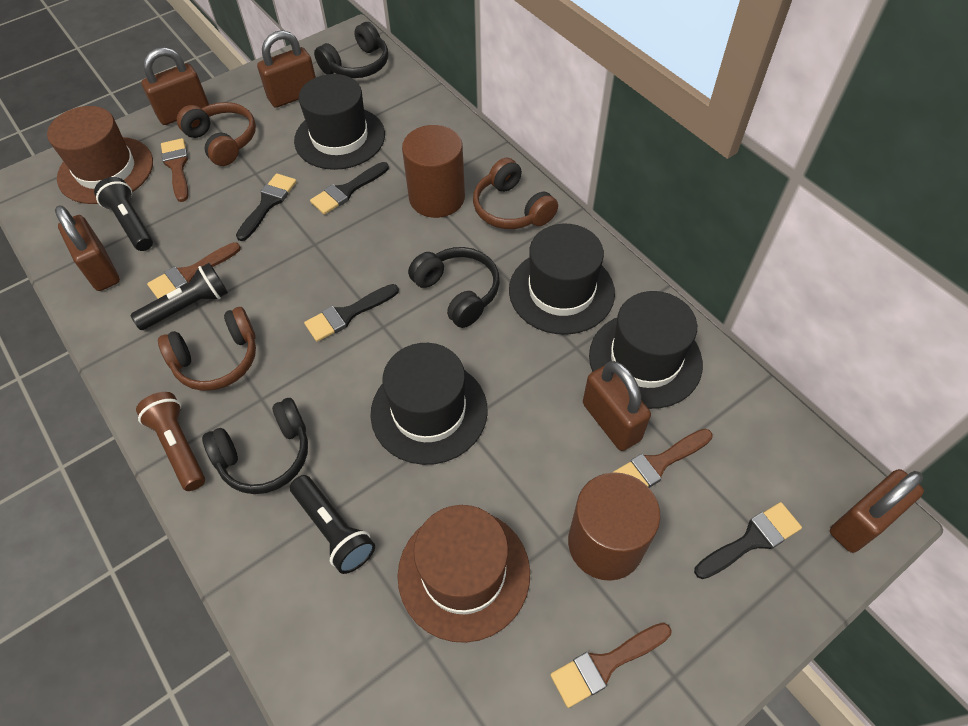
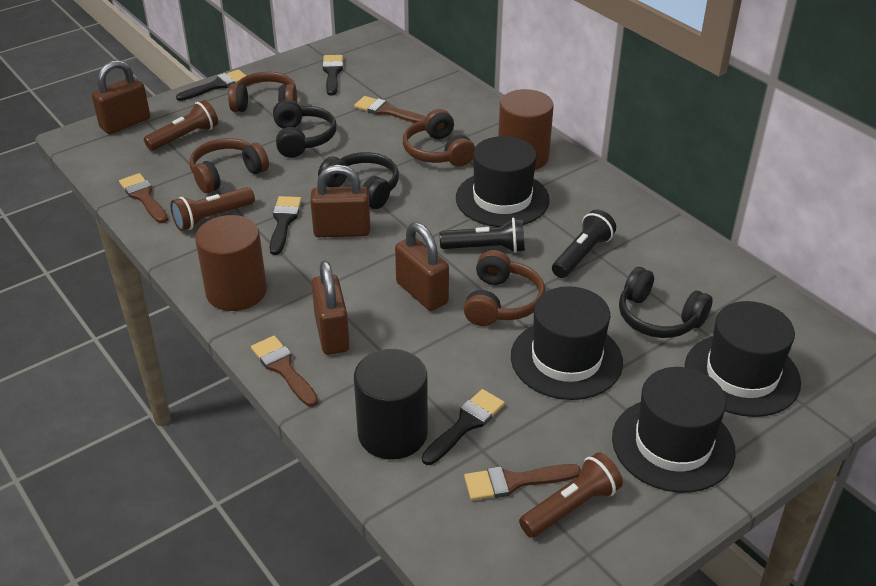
black cylinder: none = 0 -> [354,349,428,460] = 1
black flashlight: [94,177,153,251] [131,263,228,330] [290,475,375,574] = 3 -> [439,218,525,253] [552,209,616,278] = 2
brown flashlight: [136,392,205,491] = 1 -> [144,100,218,151] [170,187,255,231] [519,452,623,538] = 3
brown hat: [47,106,153,204] [397,505,530,643] = 2 -> none = 0
brown headphones: [158,307,256,391] [177,102,256,166] [473,158,558,229] = 3 -> [189,138,269,193] [228,72,297,112] [403,109,475,167] [464,250,545,326] = 4
brown padlock: [55,205,120,291] [141,47,209,125] [257,30,316,108] [583,361,651,451] [830,469,924,553] = 5 -> [92,60,150,134] [310,165,370,237] [311,261,350,355] [395,222,449,311] = 4

